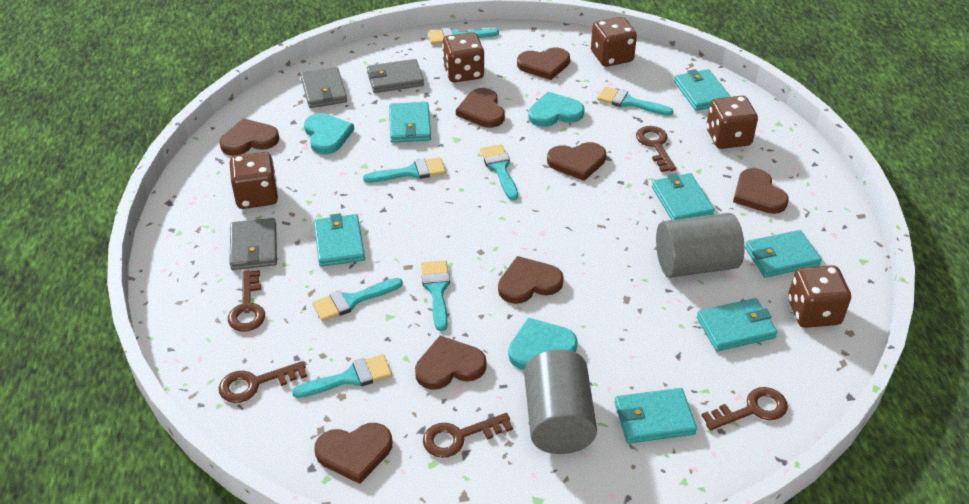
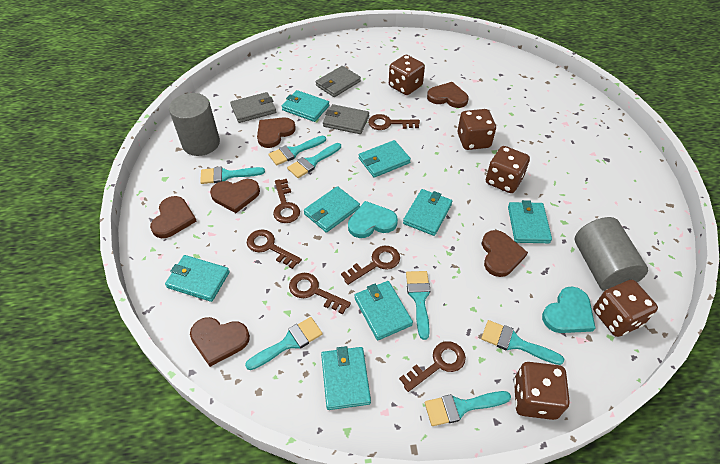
brown heart: [220,118,279,156] [314,423,392,484] [415,336,487,390] [456,88,505,128] [498,256,564,304] [517,48,570,80] [547,142,606,181] [733,168,789,214] = 8 -> [150,196,196,238] [190,317,250,367] [210,179,260,213] [257,117,296,148] [427,82,469,108] [482,230,528,277] = 6
brown key: [219,361,307,403] [228,270,265,332] [423,413,513,458] [636,126,676,172] [701,387,788,430] = 5 -> [247,229,302,269] [273,179,300,223] [289,273,351,314] [341,246,400,285] [368,114,420,130] [399,341,466,392] = 6
turquoise heart: [304,113,354,154] [508,318,578,370] [528,92,584,127] = 3 -> [348,201,398,238] [542,286,596,333] = 2
turquoise wallet: [314,213,365,267] [389,102,431,143] [614,388,697,444] [652,173,715,220] [674,69,730,111] [697,298,777,351] [745,230,822,278] = 7 -> [165,255,230,302] [282,90,329,122] [304,186,360,233] [321,346,371,410] [354,281,413,340] [359,140,411,178] [403,189,452,236] [508,200,552,243] = 8

